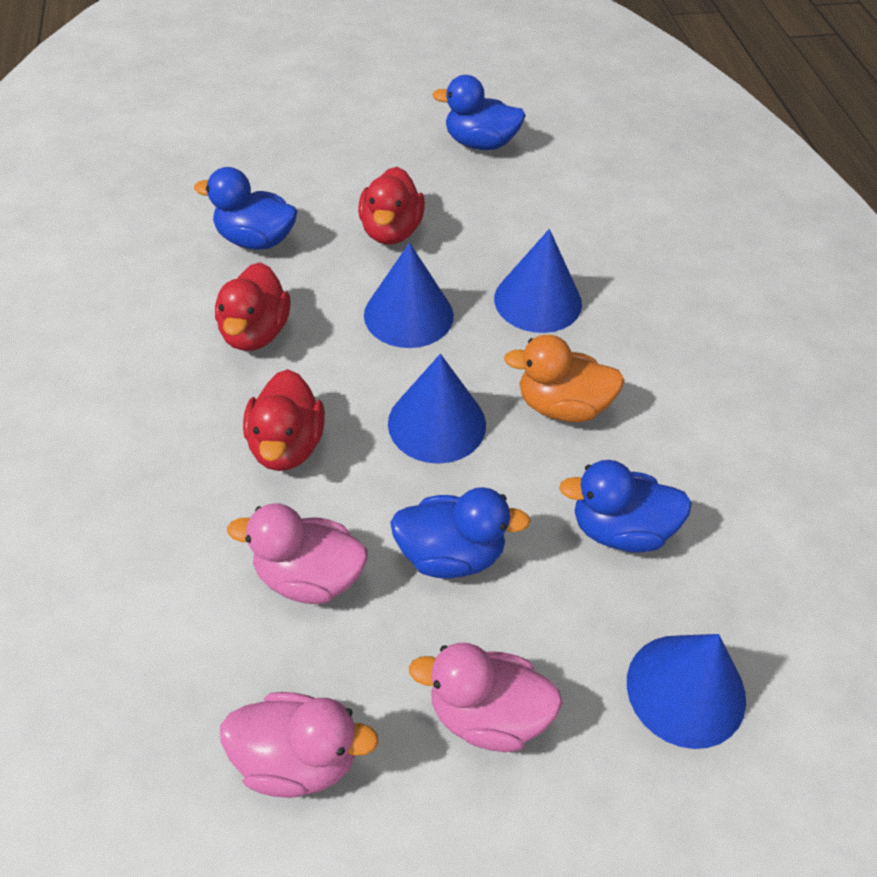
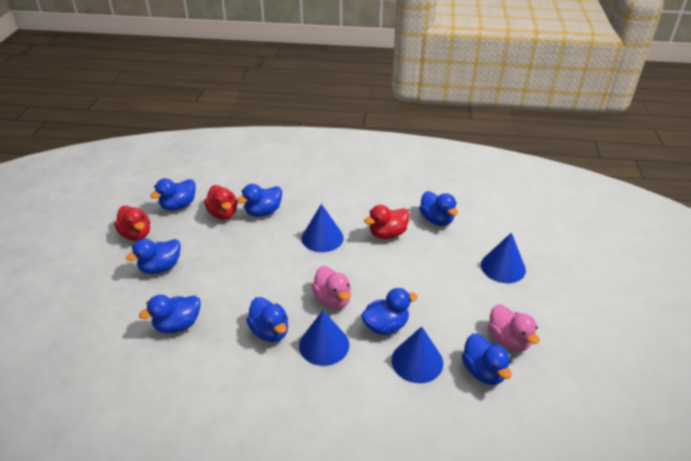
blue duck: [194,167,297,250] [390,487,531,579] [432,75,526,150] [559,460,692,553] = 4 -> [126,239,181,274] [139,295,201,333] [150,178,196,211] [237,184,282,217] [246,297,288,342] [361,288,418,335] [419,191,458,226] [462,333,512,385] = 8
orange duck: [504,335,625,422] = 1 -> none = 0
pink duck: [220,692,379,798] [227,503,368,604] [409,643,562,752] = 3 -> [312,266,351,309] [488,305,540,352] = 2

